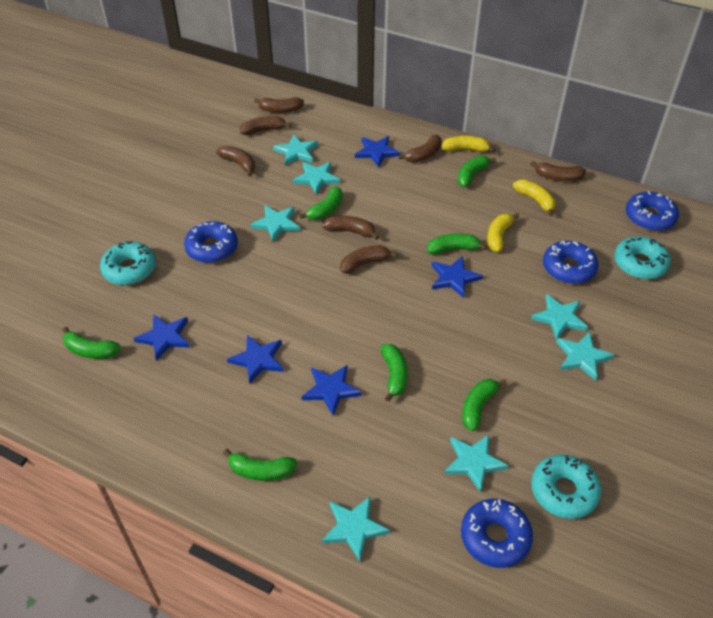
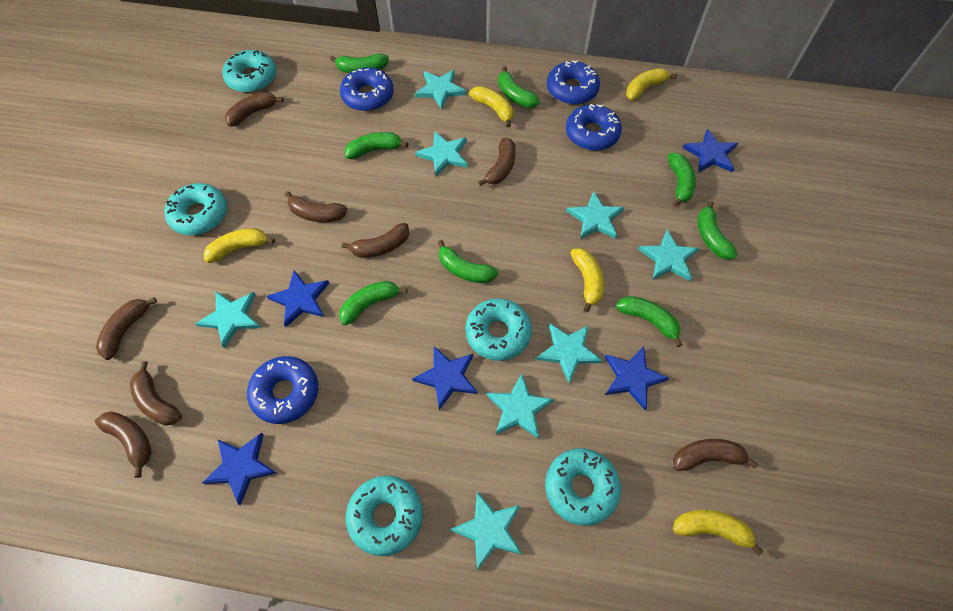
brown banana: [216,145,255,176] [240,116,292,135] [254,97,304,113] [322,216,379,240] [340,246,398,274] [399,135,442,163] [530,161,586,181] = 7 -> [95,411,152,478] [96,297,157,360] [130,361,182,426] [225,92,284,127] [285,191,348,222] [342,223,410,258] [478,138,516,186] [673,439,758,471] = 8
green banana: [62,327,121,359] [223,449,297,481] [299,186,343,220] [381,344,408,402] [427,234,487,255] [458,156,496,187] [462,379,506,431] = 7 -> [330,53,389,73] [339,281,407,326] [345,132,409,159] [438,240,498,283] [498,66,540,108] [616,296,682,347] [668,153,696,207] [697,201,738,260] = 8
turquoise donut: [100,241,156,285] [531,455,601,519] [614,237,671,279] = 3 -> [164,183,227,235] [223,50,276,93] [346,475,423,556] [465,298,532,361] [545,448,621,526] = 5
turquoise star: [250,205,300,241] [273,134,318,166] [293,162,340,195] [322,497,390,562] [444,434,509,493] [531,294,588,340] [556,332,615,381] = 7 -> [195,292,261,348] [415,70,466,110] [415,132,468,176] [450,491,522,571] [486,373,554,439] [536,323,602,383] [566,191,624,239] [638,230,699,281] = 8
yellow banana: [441,136,495,153] [487,213,519,252] [513,179,555,216] = 3 -> [204,228,275,263] [469,86,513,128] [571,248,604,312] [626,68,677,101] [673,510,763,556] = 5

